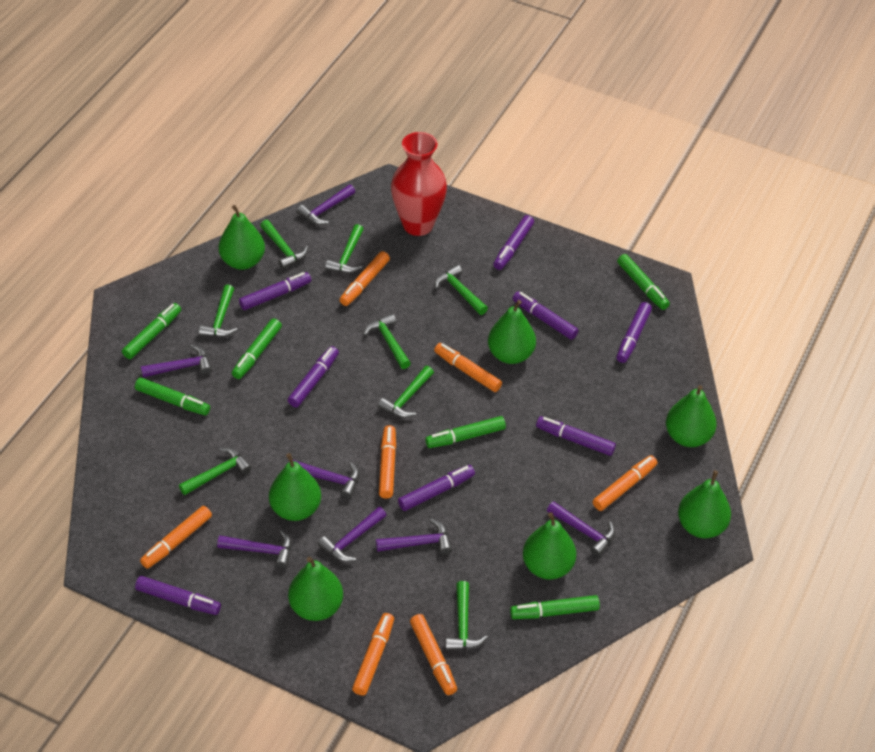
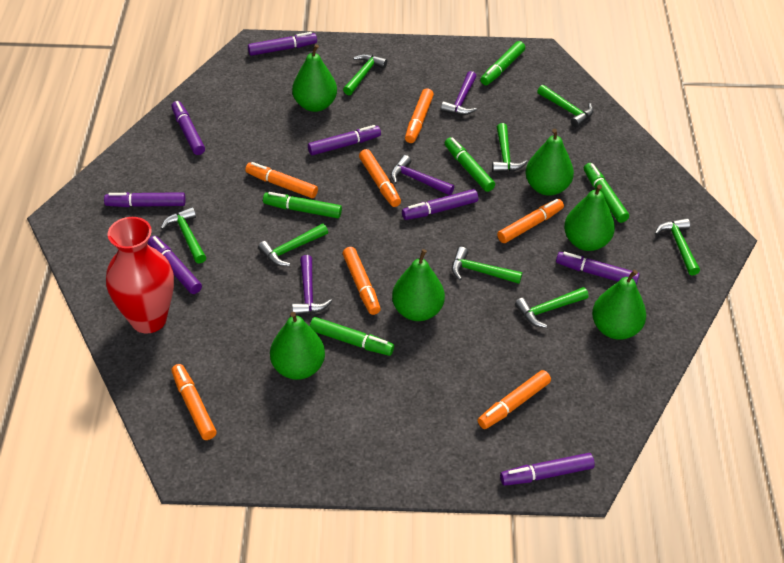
green marker: [122,303,181,359] [135,377,210,415] [232,318,282,379] [425,416,506,448] [510,595,600,619] [617,254,670,310] = 6 -> [263,192,342,218] [310,317,394,356] [445,137,495,192] [480,41,525,85] [584,163,629,223] = 5
green pear: [219,205,265,270] [269,453,321,521] [288,557,343,621] [488,300,536,364] [523,512,576,580] [666,385,717,447] [678,470,731,538] = 7 -> [270,312,325,380] [292,44,337,112] [392,249,445,321] [526,129,574,196] [564,184,615,251] [592,270,646,340] = 6
purple hammer: [141,345,212,378] [217,530,291,568] [293,460,359,499] [297,184,355,225] [318,507,386,562] [376,519,452,554] [547,501,615,557] = 7 -> [292,255,332,315] [391,155,454,195] [441,71,477,115] = 3

